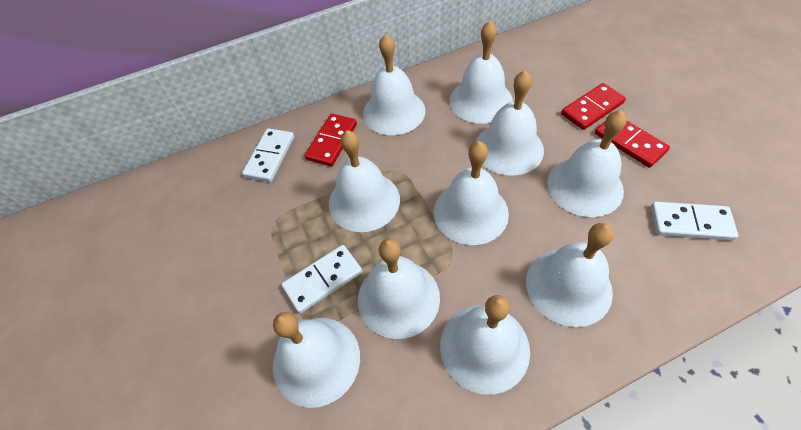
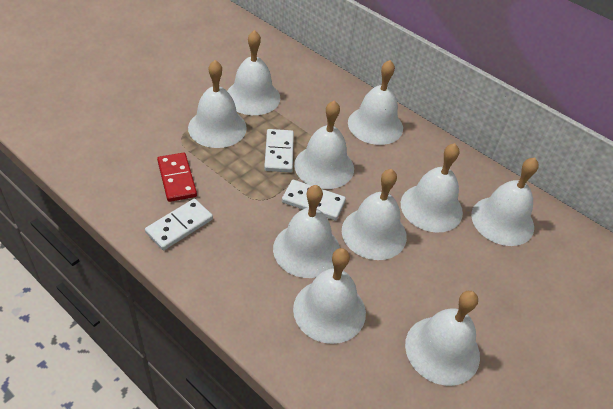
red domino: [305,114,357,166] [561,83,626,130] [595,120,670,168] = 3 -> [157,153,197,202] = 1

